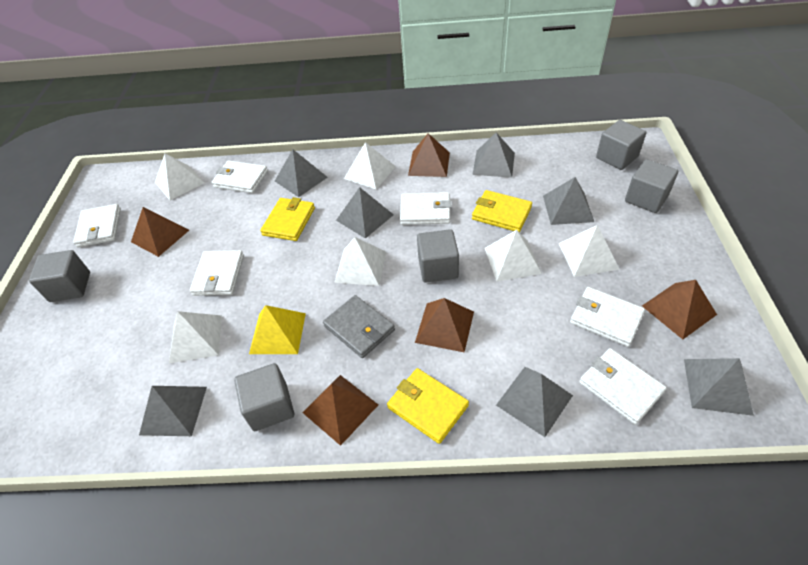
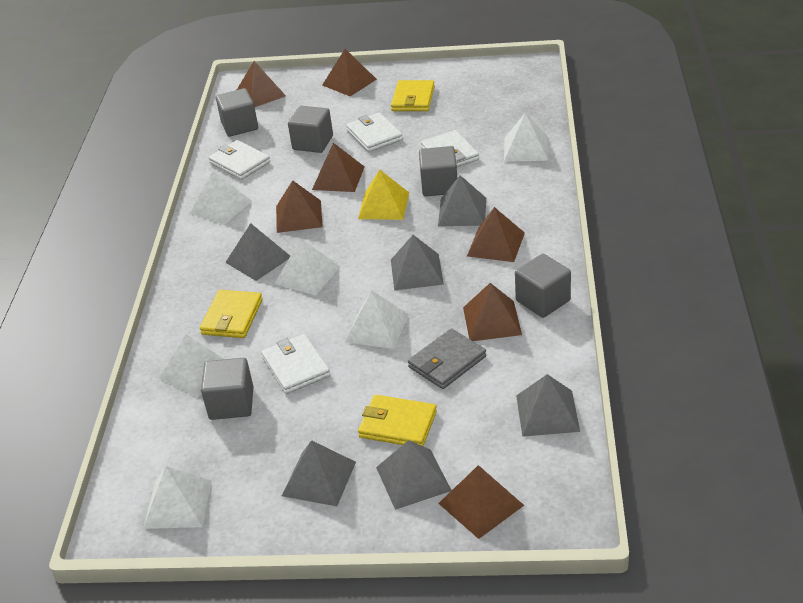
brown pyramid: [131,207,189,257] [302,375,378,446] [408,133,450,177] [415,298,474,352] [642,280,717,339] = 5 -> [237,61,286,107] [276,180,323,233] [312,143,365,192] [322,49,377,96] [438,465,524,539] [463,283,522,341] [467,207,525,262] = 7
grey pyramid: [139,386,207,436] [275,149,328,197] [336,187,394,239] [472,132,515,178] [496,367,573,437] [543,177,594,225] [684,358,754,416] = 7 -> [225,223,290,281] [282,440,356,506] [376,440,452,510] [391,235,444,290] [438,175,486,226] [516,374,580,437] = 6
white wallet: [73,204,121,247] [190,250,244,296] [212,161,268,193] [400,192,451,225] [570,287,645,347] [579,348,667,425] = 6 -> [208,140,270,180] [261,334,330,394] [346,113,403,152] [421,130,479,167] = 4

